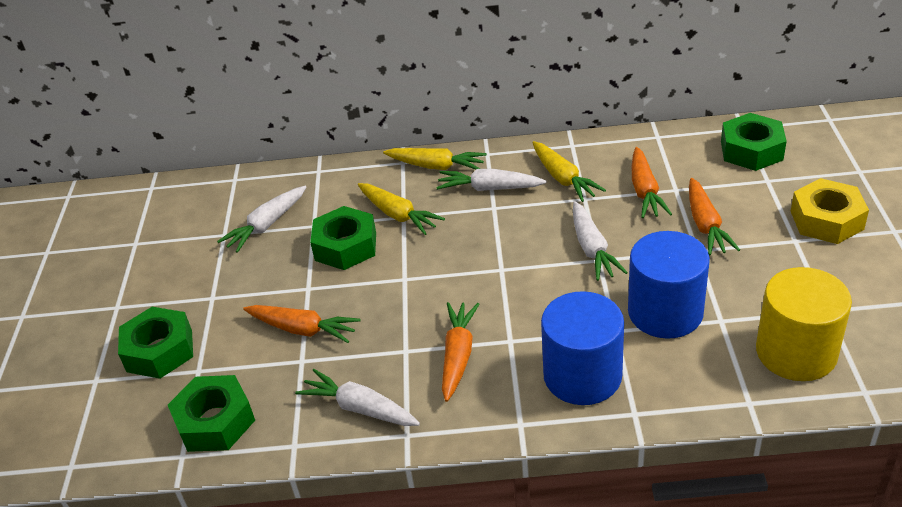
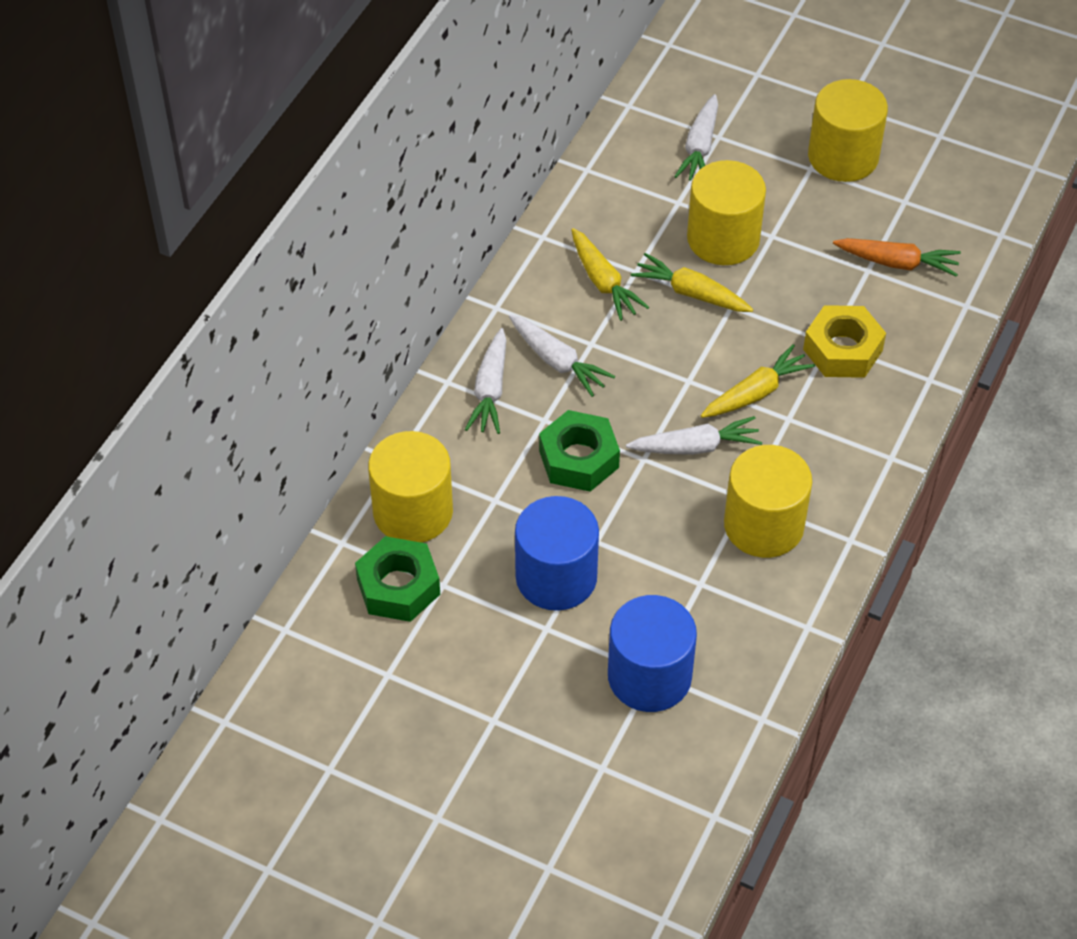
green nut: [118,307,193,379] [168,375,255,452] [310,206,376,270] [721,113,787,171] = 4 -> [355,536,440,622] [539,410,620,492] = 2
orange carrot: [243,305,360,343] [442,302,479,402] [631,147,672,218] [689,178,740,255] = 4 -> [833,238,961,277] = 1
yellow cylinder: [756,267,852,381] = 1 -> [368,431,453,543] [687,160,766,265] [724,445,812,558] [808,79,888,182] = 4

